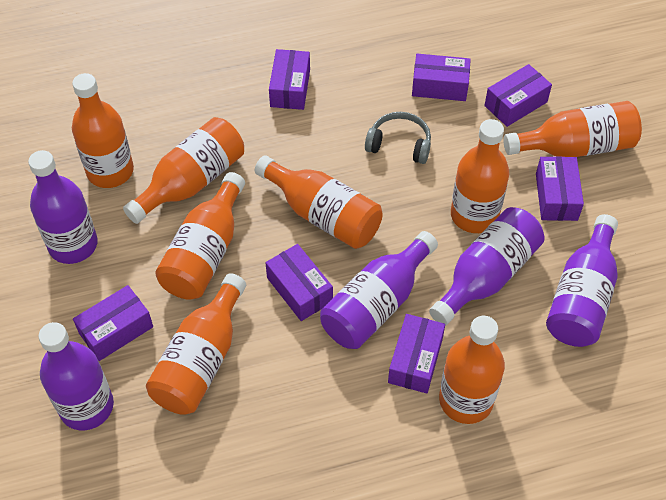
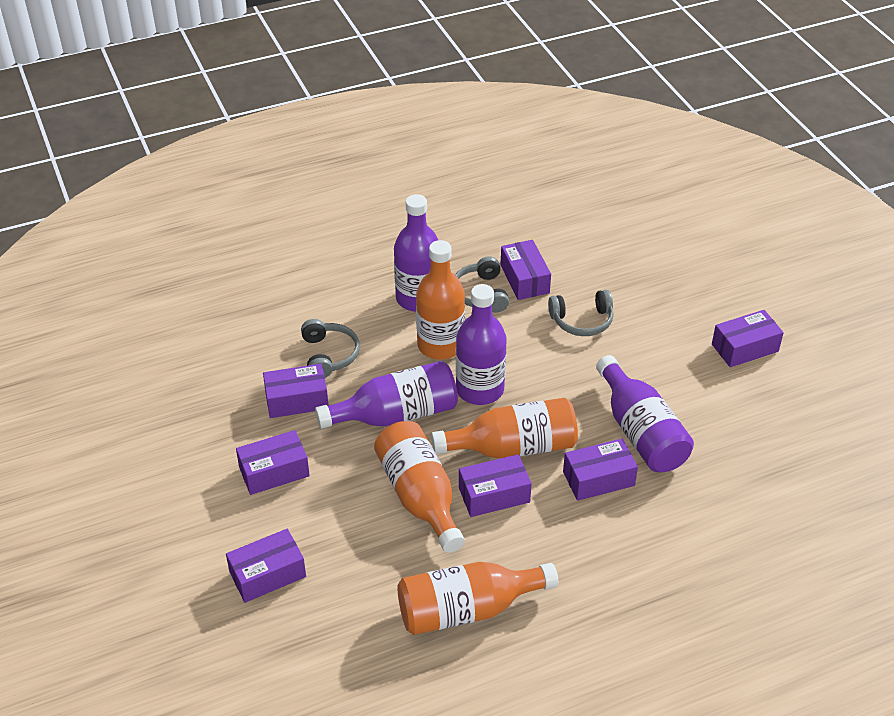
grey headphones: [365,112,431,164] = 1 -> [301,319,360,378] [455,256,509,312] [548,290,614,336] = 3
orange bottle: [72,73,134,188] [123,117,244,224] [146,273,246,415] [155,172,245,300] [254,156,383,249] [439,316,505,424] [451,119,509,233] [503,101,642,157] = 8 -> [374,421,465,553] [397,562,558,635] [416,240,465,360] [431,398,578,458] = 4
purple bottle: [28,150,98,264] [39,322,114,430] [320,231,438,349] [429,207,545,326] [546,214,618,347] = 5 -> [315,361,458,429] [394,194,438,312] [456,284,506,405] [596,355,694,472] = 4

